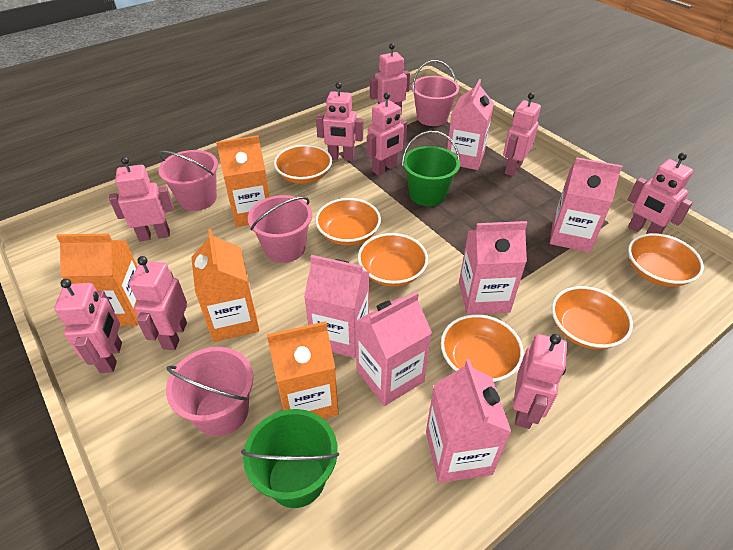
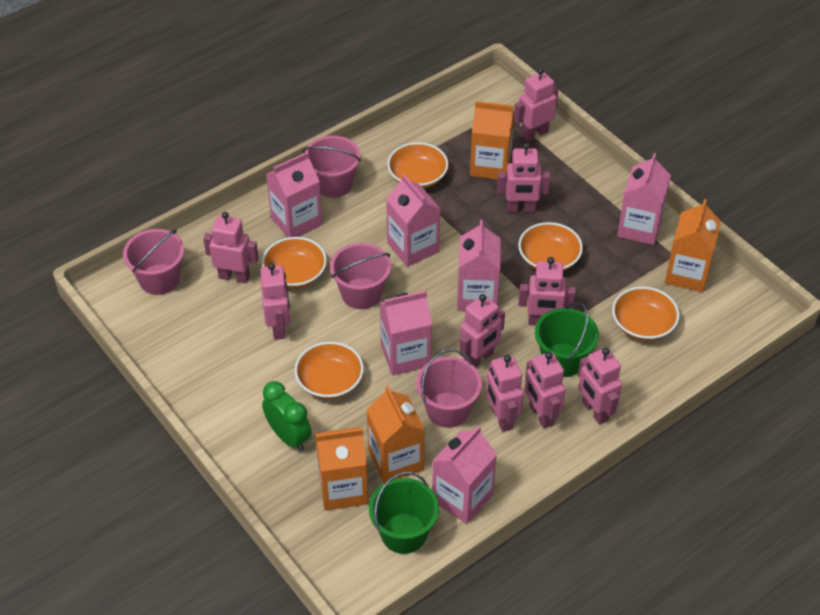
green clock: none = 0 -> [262,381,311,451] = 1
orange bowl: [274,145,332,184] [315,198,381,246] [358,233,428,287] [441,314,524,382] [552,286,633,350] [628,233,704,287] = 6 -> [262,237,327,288] [294,342,364,399] [387,142,449,189] [518,222,583,271] [612,287,680,341] = 5

